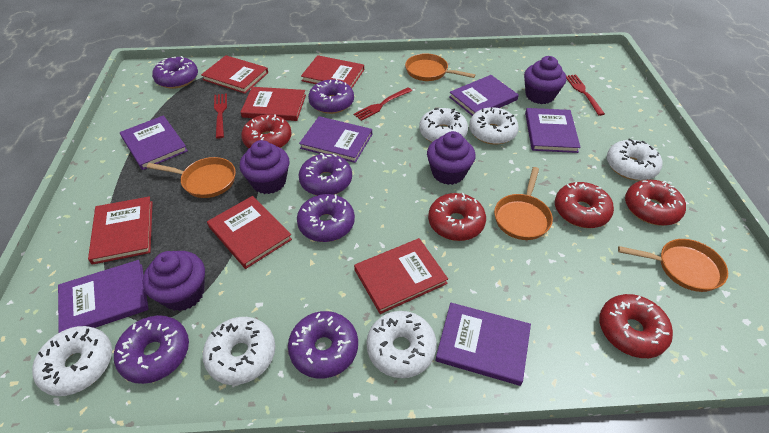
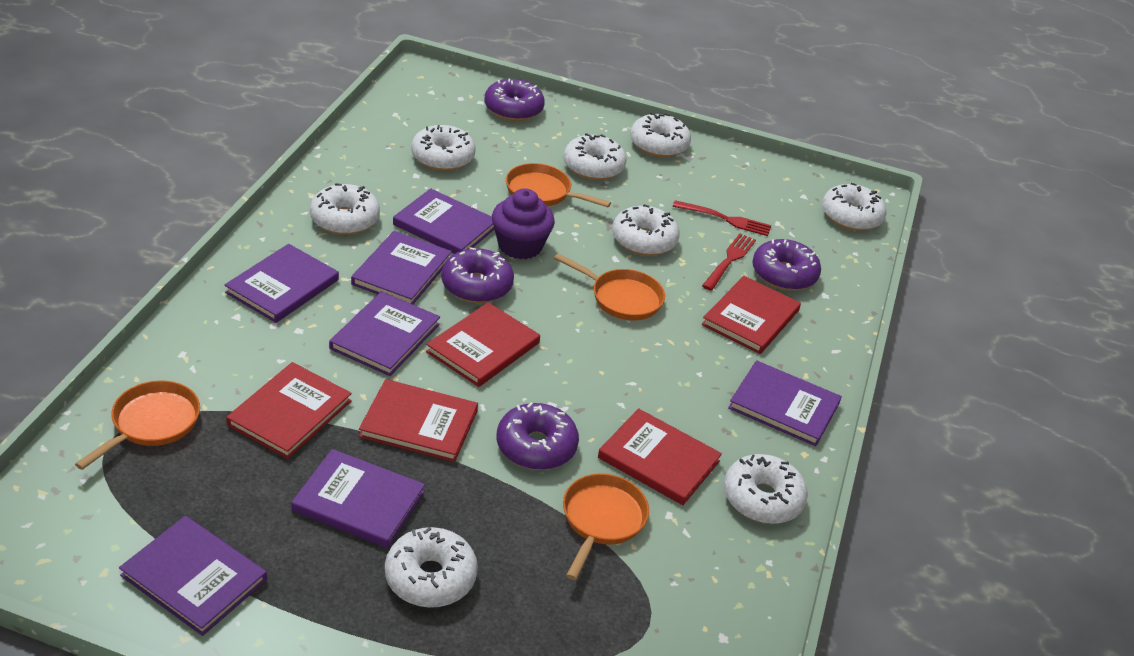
purple book: [58,260,149,333] [120,115,188,170] [299,116,372,163] [435,303,531,386] [449,75,519,116] [525,108,581,153] = 6 -> [119,516,267,636] [225,244,339,323] [291,449,425,548] [329,291,440,376] [351,231,452,304] [393,189,495,254] [728,360,842,446] = 7
purple cupcake: [143,251,205,311] [240,140,290,194] [427,131,475,185] [524,56,566,104] = 4 -> [492,188,555,259] = 1
purple donut: [114,315,189,384] [152,56,198,89] [288,311,358,378] [297,194,355,242] [299,153,352,196] [308,79,354,114] = 6 -> [441,247,514,303] [484,79,545,121] [497,403,579,470] [752,239,821,291] = 4
red book: [88,196,153,265] [201,55,268,94] [207,196,292,269] [241,87,306,121] [301,55,364,88] [354,238,448,314] = 6 -> [226,362,352,459] [359,379,478,462] [426,302,540,387] [598,408,722,505] [702,276,801,354] = 5
red donut: [241,114,292,148] [428,193,486,241] [555,182,614,228] [599,294,673,358] [625,180,686,226] = 5 -> none = 0
red fork: [214,93,227,138] [354,88,412,121] [566,74,605,116] = 3 -> [673,200,771,236] [702,234,756,291] = 2
white donut: [32,326,112,396] [203,317,275,385] [367,311,437,378] [419,108,468,142] [469,107,519,145] [607,138,662,180] = 6 -> [310,183,380,235] [385,527,478,608] [411,125,476,171] [563,133,627,180] [612,204,680,256] [630,112,691,157] [724,454,808,524] [822,182,887,231] = 8

